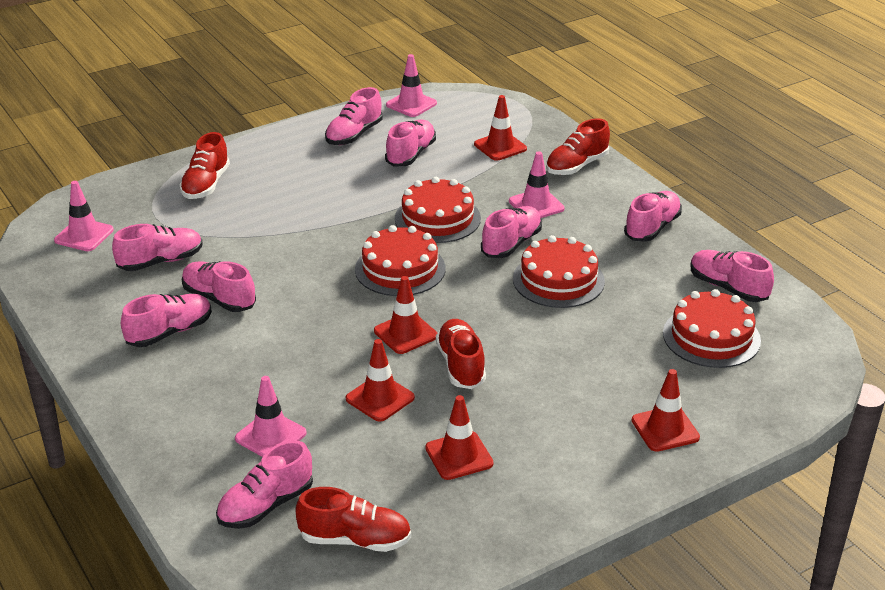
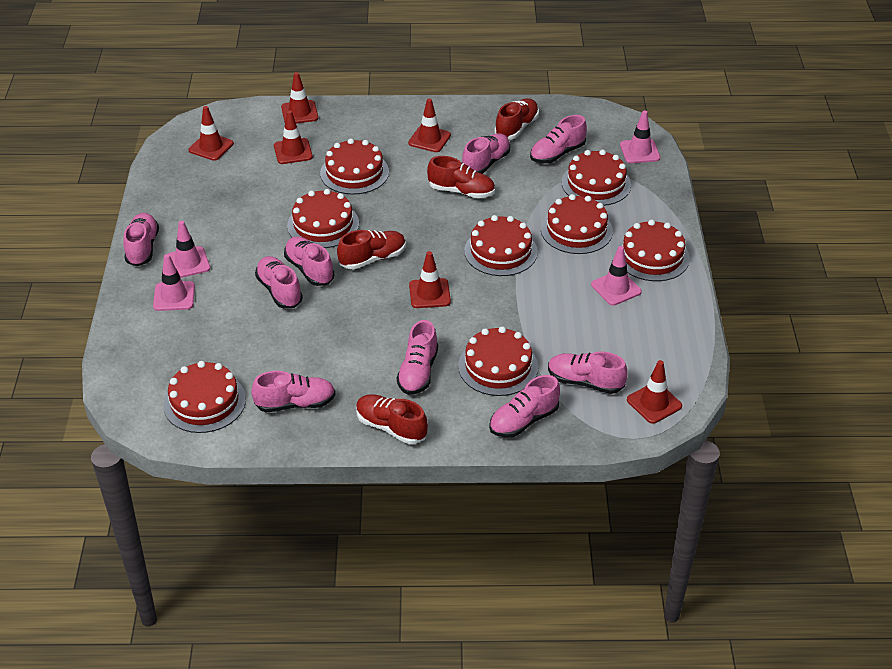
red cake: [355,225,445,296] [395,177,481,243] [513,235,605,308] [663,289,761,368] = 4 -> [163,361,246,433] [287,189,359,248] [320,138,389,194] [458,326,538,396] [464,215,538,276] [541,194,613,254] [561,150,631,206] [616,220,690,281] = 8
red traffic cone: [346,339,415,422] [374,276,437,354] [425,395,493,480] [474,95,527,161] [632,369,700,452] = 5 -> [189,106,234,161] [274,111,313,164] [281,72,318,123] [408,98,451,152] [409,251,451,308] [627,360,682,424] = 6

